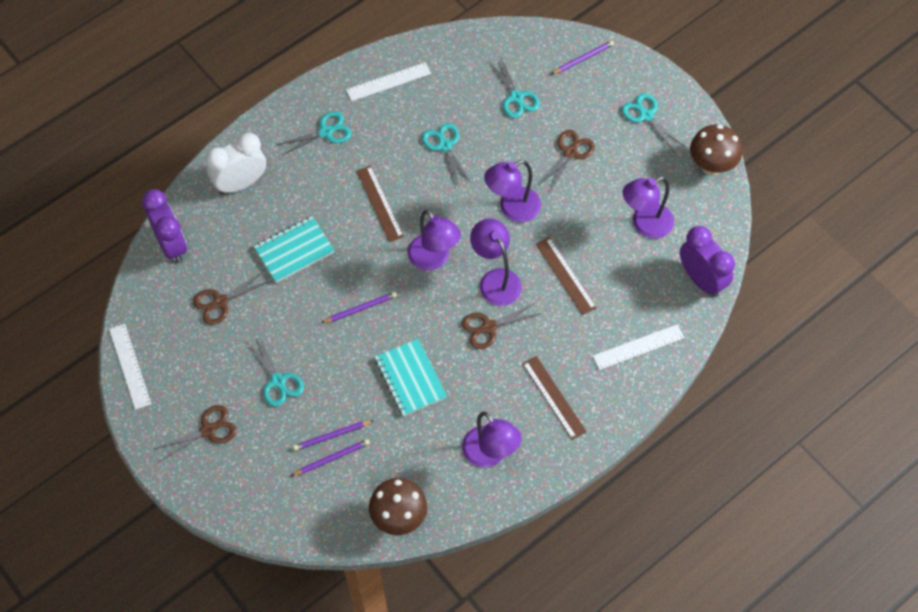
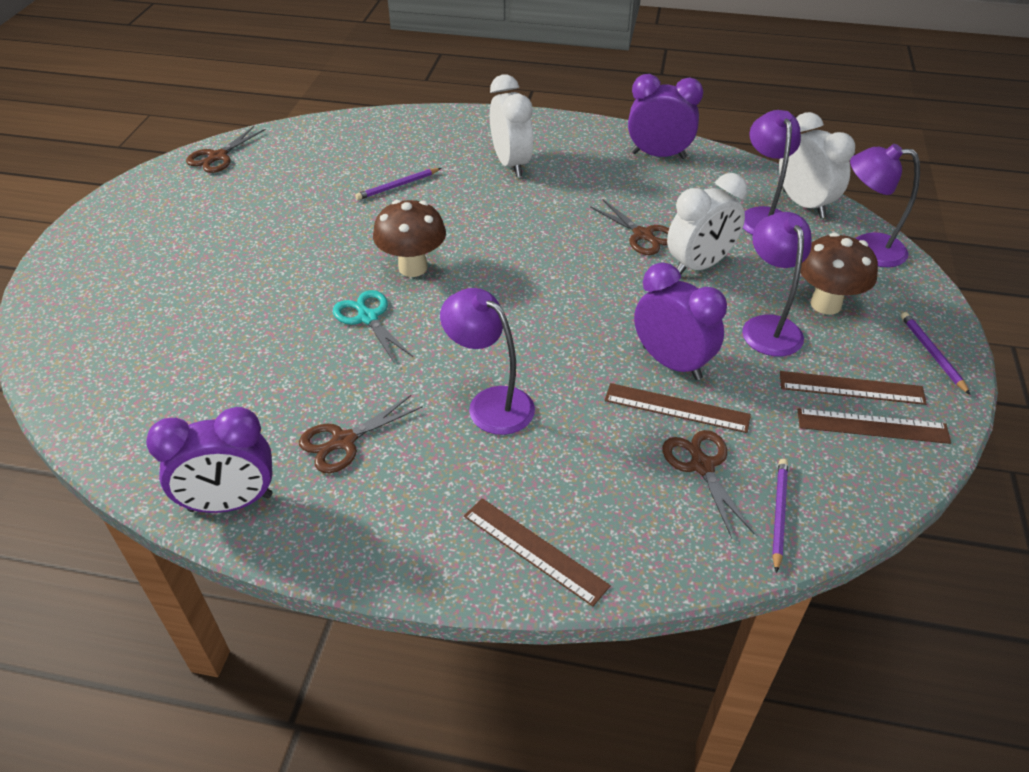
brown ruler: [356,165,404,242] [522,356,587,440] [536,237,597,315] = 3 -> [464,498,611,607] [605,383,751,433] [780,371,927,405] [798,408,951,444] = 4
purple clock: [142,189,187,263] [680,226,735,297] = 2 -> [146,407,273,513] [628,74,703,159] [634,262,727,380] = 3
purple lamp: [408,209,461,271] [462,412,522,468] [470,218,522,306] [484,160,541,222] [623,177,674,239] = 5 -> [440,288,535,435] [742,212,812,356] [743,110,801,235] [850,144,920,267] = 4
purple pencil: [291,439,370,476] [293,420,374,451] [321,292,397,323] [552,41,614,74] = 4 -> [355,168,441,200] [772,459,788,573] [901,312,970,395] = 3
turquoise notebook: [254,216,335,283] [375,339,447,417] = 2 -> none = 0
turquoise scissors: [247,335,304,407] [276,111,352,156] [422,123,472,186] [490,58,540,118] [622,93,684,151] = 5 -> [333,290,413,364] = 1
white clock: [205,133,266,194] = 1 -> [490,75,534,177] [667,173,747,274] [779,112,855,218] = 3
white ruler: [109,324,151,410] [346,62,431,101] [593,324,685,370] = 3 -> none = 0

